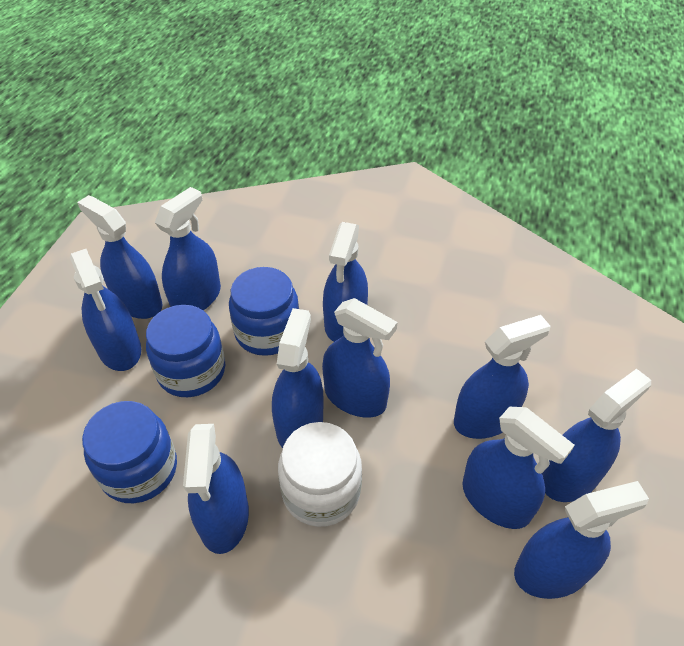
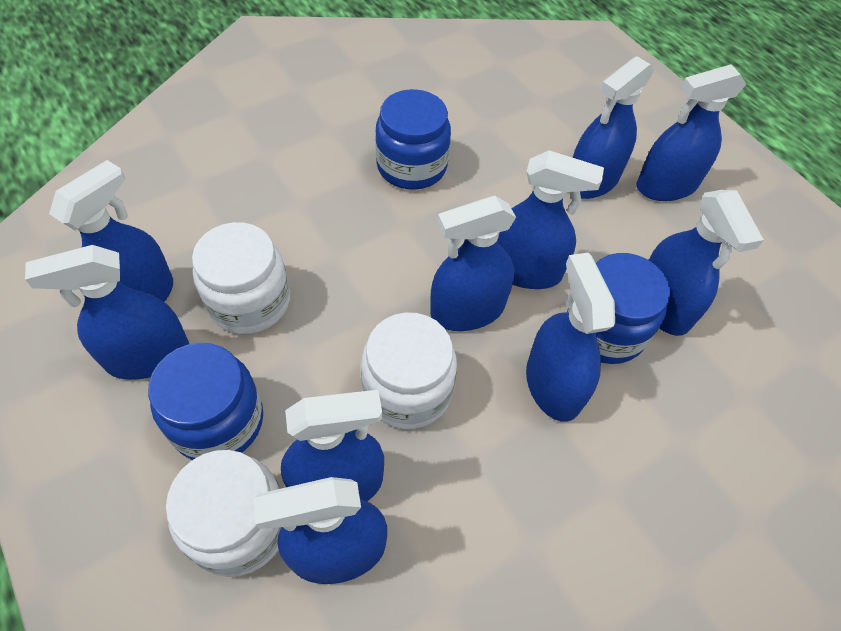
blue spray bottle: [70,249,141,371] [77,195,162,319] [155,187,221,311] [183,424,249,554] [272,308,323,448] [322,298,398,418] [323,222,368,342] [454,315,551,439] [462,407,575,529] [514,481,649,599] [542,369,651,502] = 11 -> [25,245,189,380] [49,160,173,302] [254,477,387,584] [281,390,384,501] [430,196,516,331] [497,150,604,289] [526,252,615,422] [573,56,654,199] [637,64,746,201] [649,190,764,336] = 10
white jar: [278,422,362,527] = 1 -> [166,450,281,577] [192,222,290,334] [361,312,457,429] = 3

